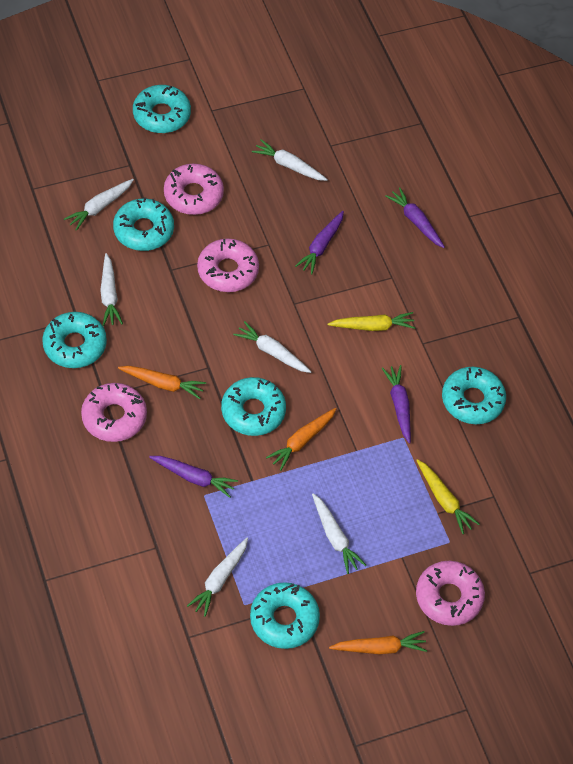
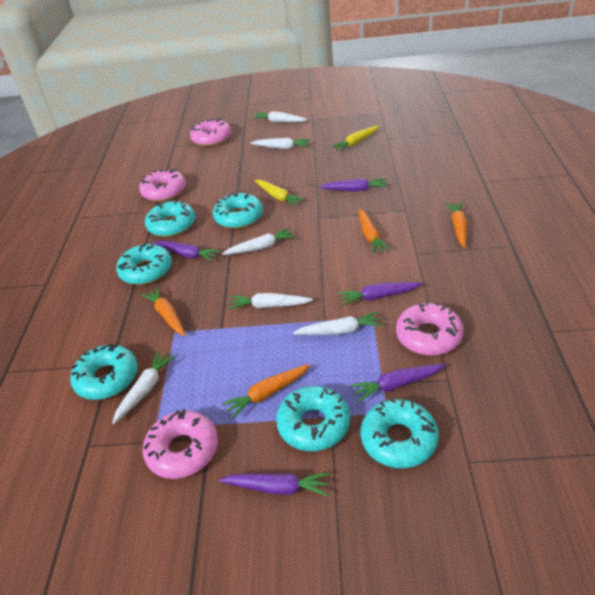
orange carrot: [118,366,206,399] [266,408,336,471] [329,631,427,654] = 3 -> [141,287,186,336] [222,364,310,419] [358,209,391,254] [446,202,467,248] = 4
purple carrot: [149,456,238,498] [295,211,344,274] [382,365,411,444] [385,187,445,248] = 4 -> [153,241,220,262] [219,473,330,496] [319,178,388,191] [338,282,423,306] [350,364,446,402] = 5

